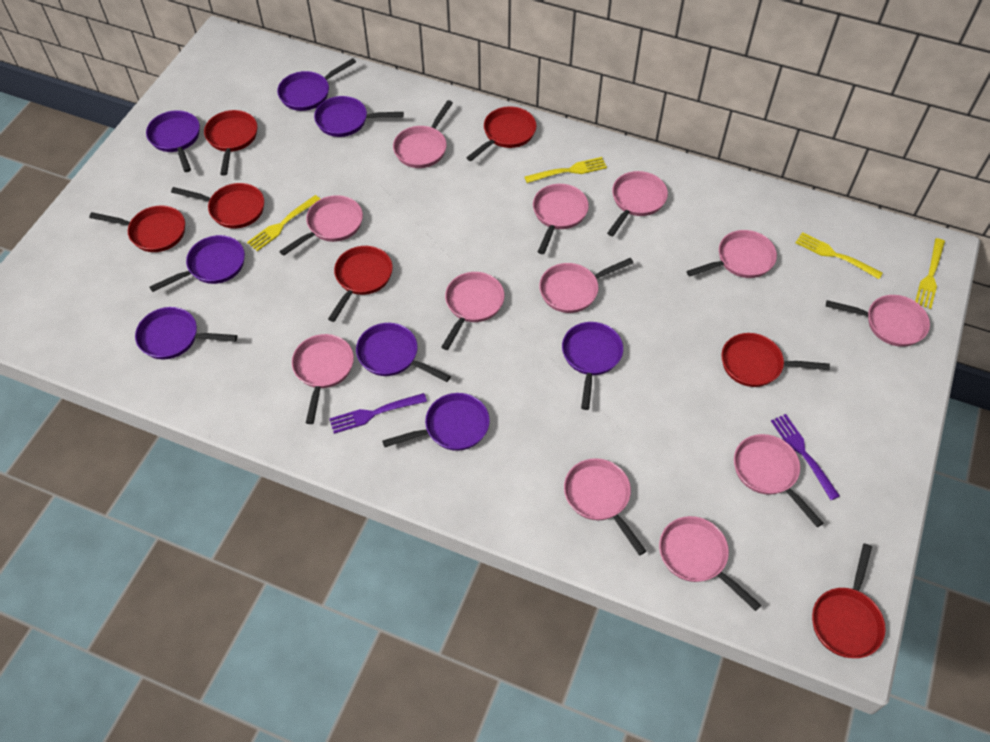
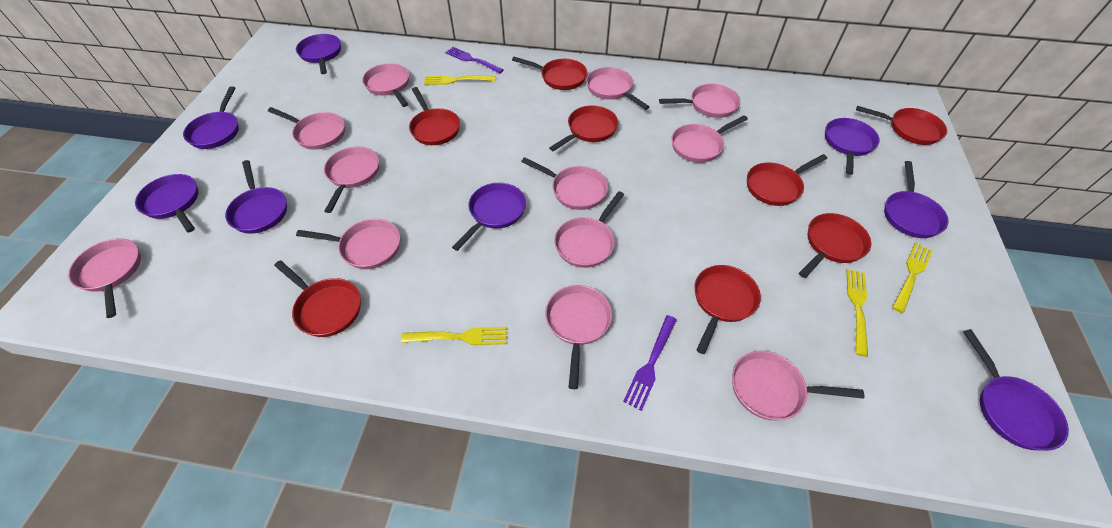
red pan: [89,205,185,252] [171,183,264,229] [204,110,257,176] [328,246,393,322] [466,106,536,161] [722,333,830,387] [812,543,886,658] = 7 -> [274,260,361,337] [409,87,460,145] [512,57,587,90] [549,105,618,152] [694,265,761,354] [747,154,828,206] [799,213,871,278] [856,106,947,145] = 8

